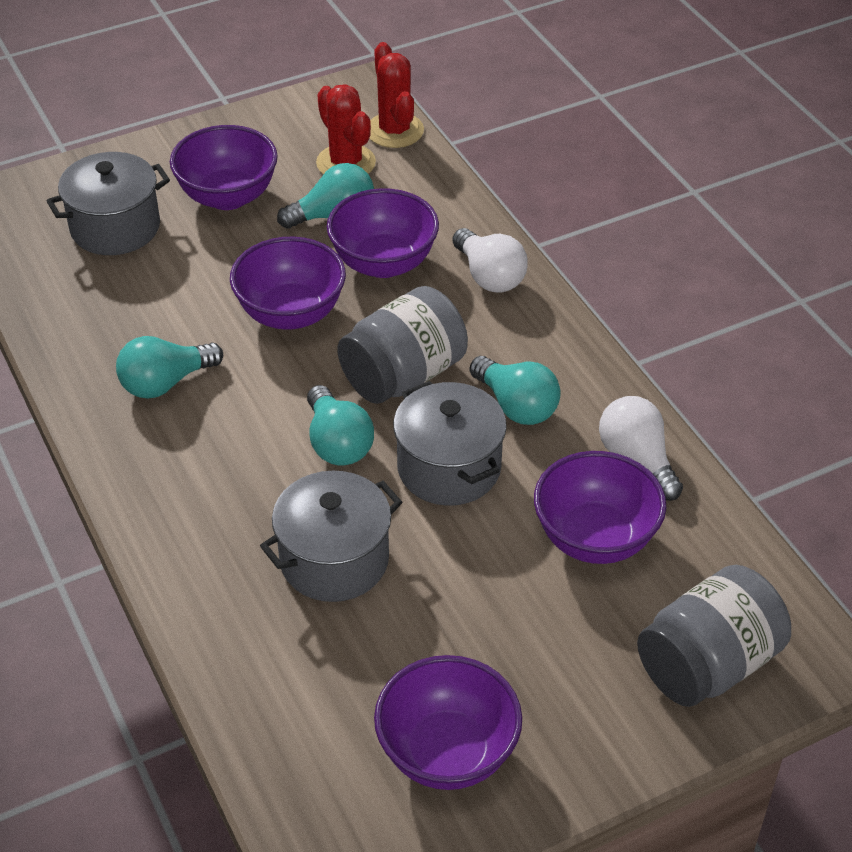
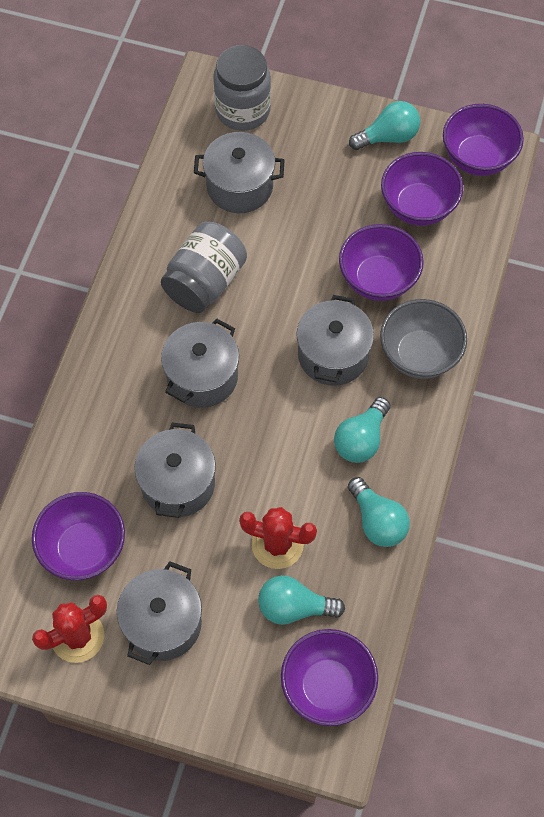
grey bowl: none = 0 -> [380,299,467,379] = 1
grey pot: [46,152,170,255] [260,471,402,602] [393,381,507,506] = 3 -> [117,561,202,665] [134,422,216,518] [161,318,239,408] [194,132,285,213] [296,295,374,386] = 5
white light bulb: [452,228,528,293] [599,396,683,501] = 2 -> none = 0

